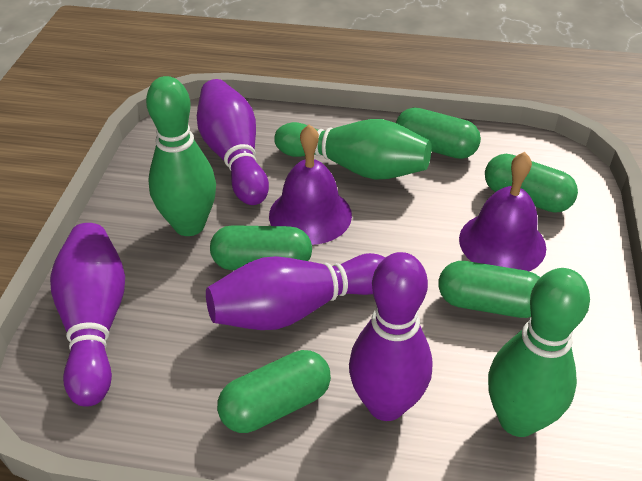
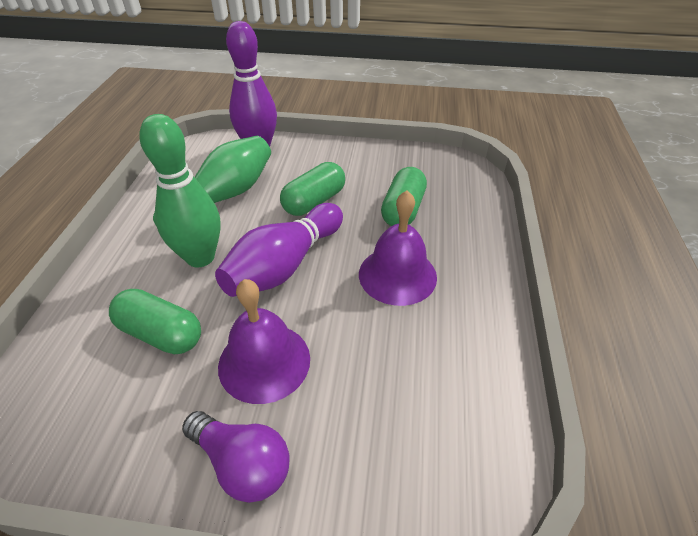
green bowling pin: [146,76,216,236] [274,119,431,180] [488,268,590,437] = 3 -> [139,114,221,268] [153,136,271,225] = 2
green capsule: [210,225,312,270] [217,350,331,433] [396,108,481,159] [439,261,541,318] [485,154,578,213] = 5 -> [109,289,201,354] [280,162,345,216] [381,167,427,226] = 3
purple bowling pin: [50,223,125,407] [197,79,269,205] [206,253,386,330] [349,252,433,421] = 4 -> [215,203,343,297] [226,21,277,147] = 2
purple light bulb: none = 0 -> [182,411,290,503] = 1

